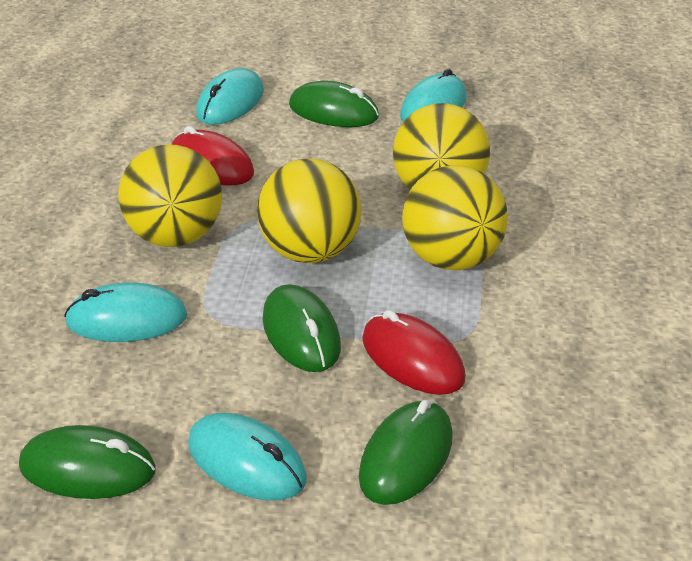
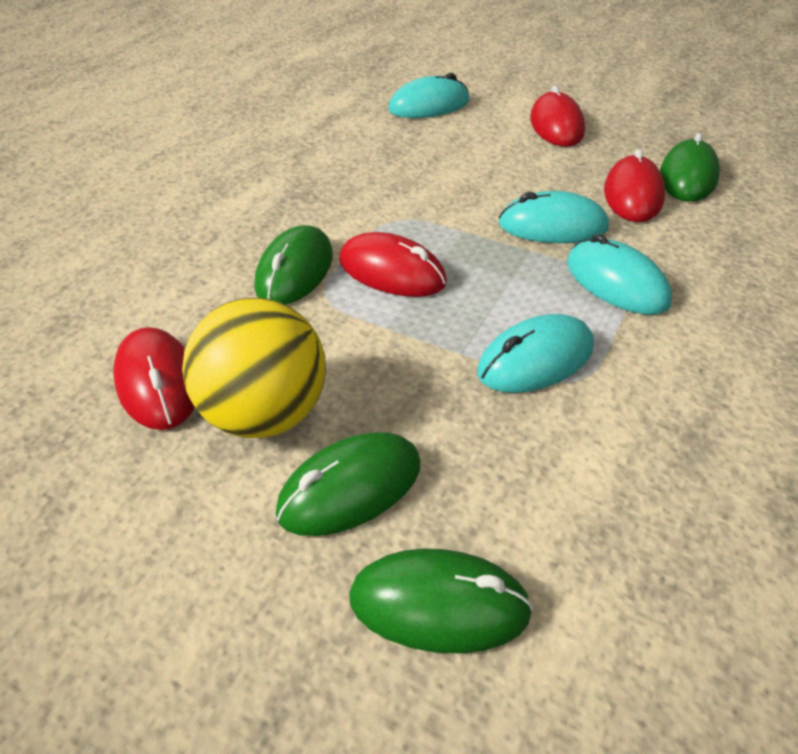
red mouse: [171,126,254,185] [362,310,466,395] = 2 -> [113,327,195,430] [339,232,447,297] [530,86,585,147] [604,149,665,222] = 4
yellow ball: [118,145,222,247] [257,159,361,263] [393,103,490,190] [402,165,508,270] = 4 -> [182,298,326,438] = 1

